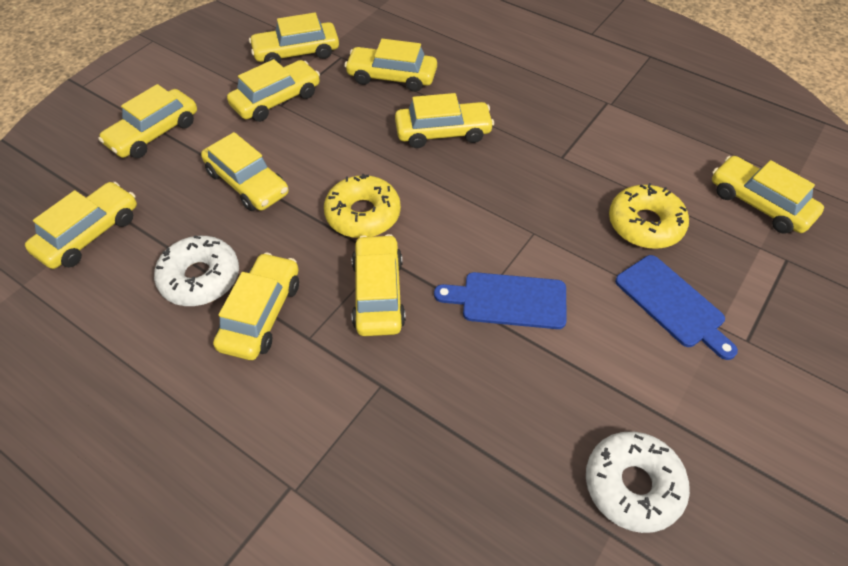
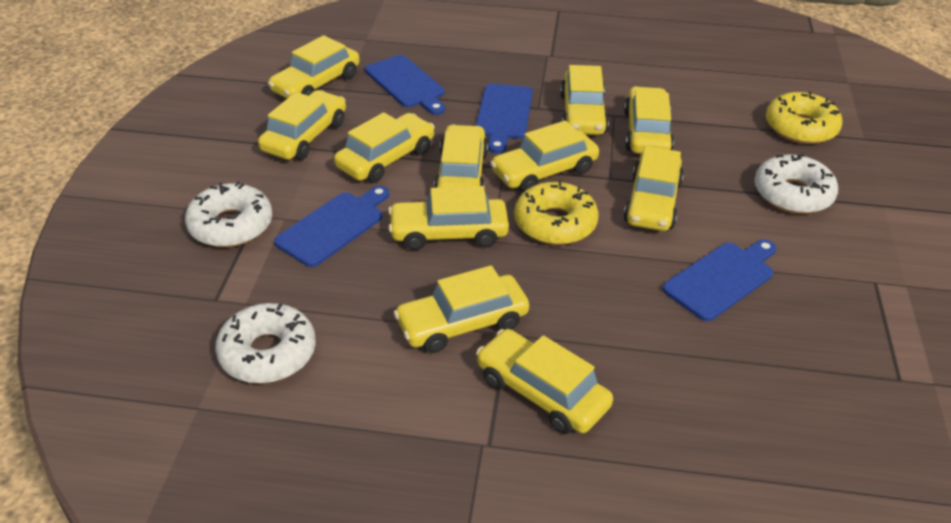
blue cutting board: [434,272,567,329] [615,255,738,360] = 2 -> [274,186,389,267] [365,55,445,115] [476,84,533,153] [663,239,776,321] = 4
white donut: [154,235,239,306] [586,432,690,533] = 2 -> [185,181,272,247] [215,303,316,384] [754,154,838,214] = 3
yellow car: [25,182,137,269] [98,84,197,158] [201,132,289,211] [213,253,299,360] [227,59,320,122] [249,13,339,64] [344,39,437,92] [352,234,406,336] [395,93,494,148] [712,156,824,234] = 10 -> [258,90,346,160] [268,35,360,99] [334,112,435,183] [388,186,509,250] [394,265,529,353] [434,124,488,189] [476,329,613,434] [490,120,599,192] [560,65,609,135] [624,86,674,154] [624,146,684,231] = 11

